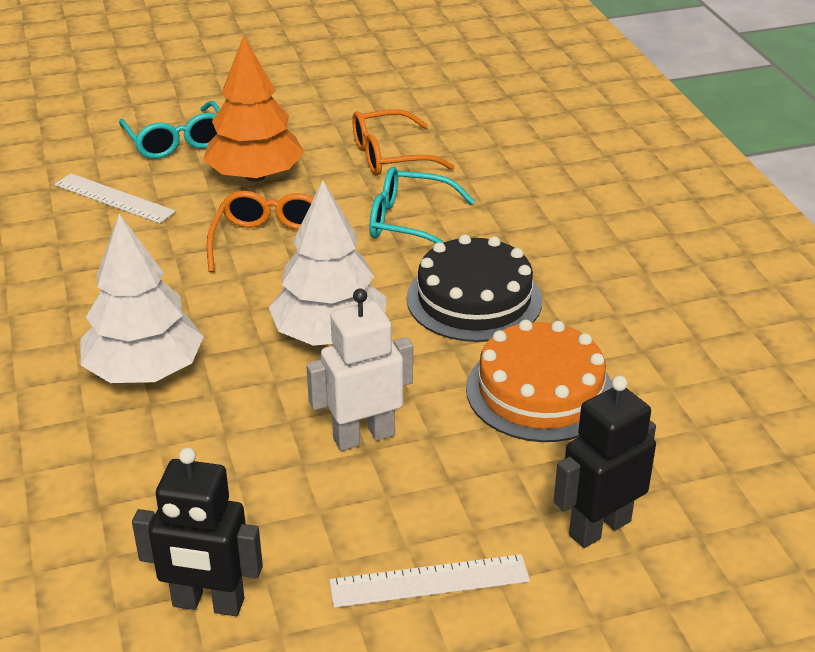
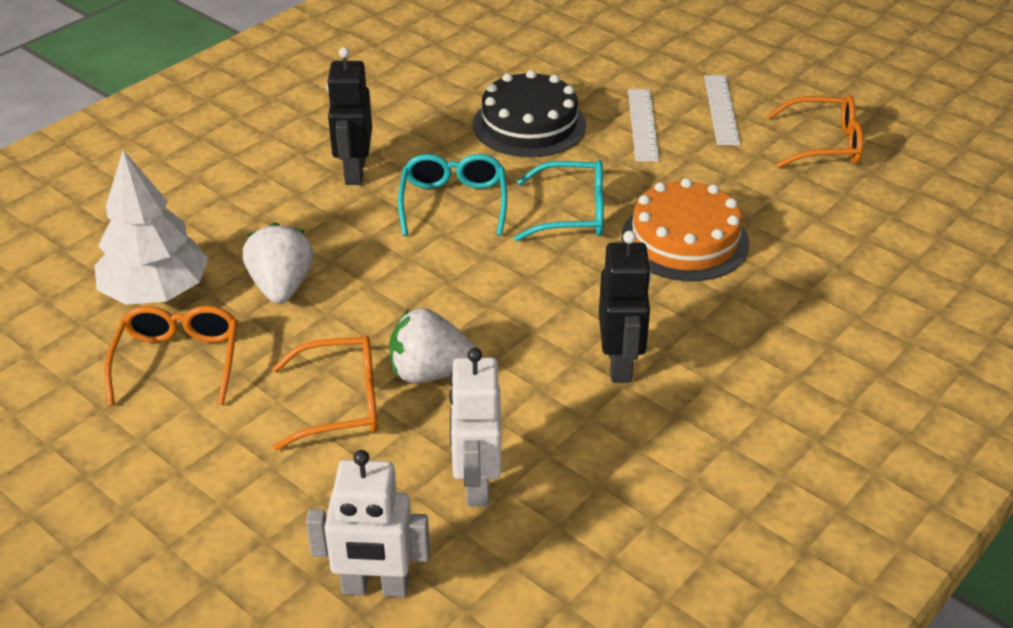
orange glasses: [207,191,314,272] [352,109,455,176] = 2 -> [104,306,238,406] [272,336,378,451] [767,95,863,168] = 3
orange tree: [204,35,304,182] = 1 -> none = 0
white robot: [306,288,413,451] = 1 -> [306,450,430,597] [449,348,501,507] = 2
white strawberry: none = 0 -> [243,222,314,304] [389,308,476,383] = 2
white tree: [80,214,204,383] [269,180,387,346] = 2 -> [94,150,209,305] = 1

